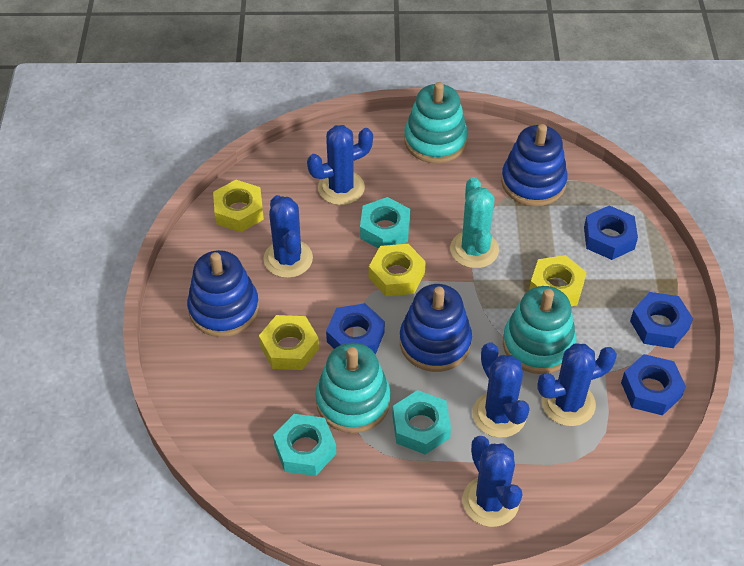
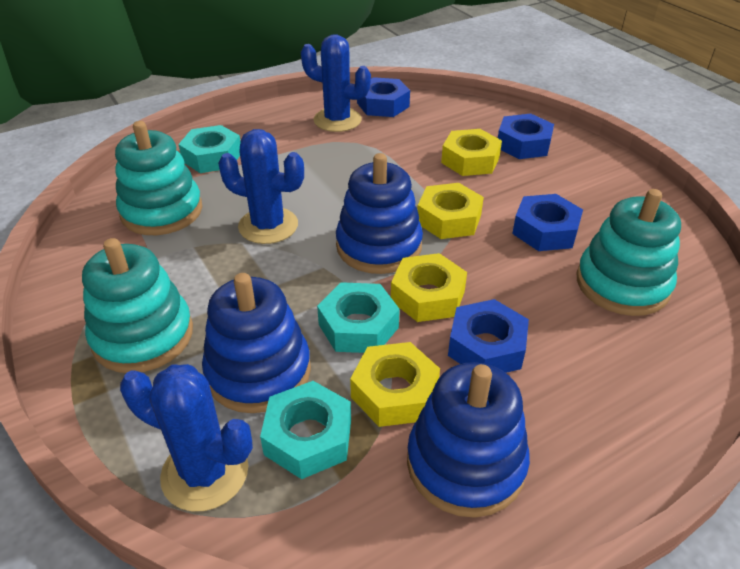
blue cactus: [264,195,313,278] [307,125,373,205] [462,436,523,527] [472,342,530,438] [537,343,617,426] = 5 -> [120,364,253,511] [218,129,304,244] [301,35,371,132] = 3
turquoise cactus: [450,177,499,268] = 1 -> none = 0

